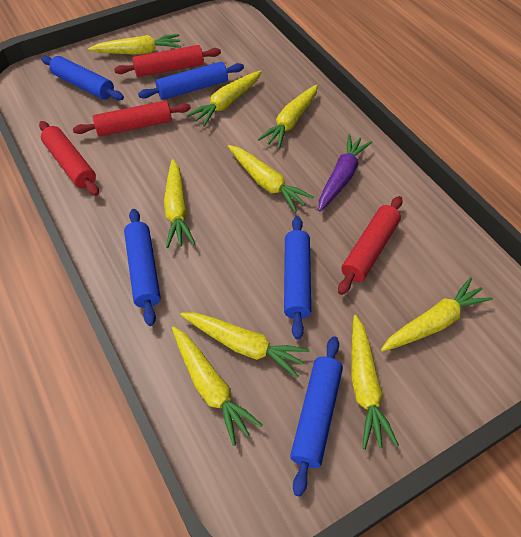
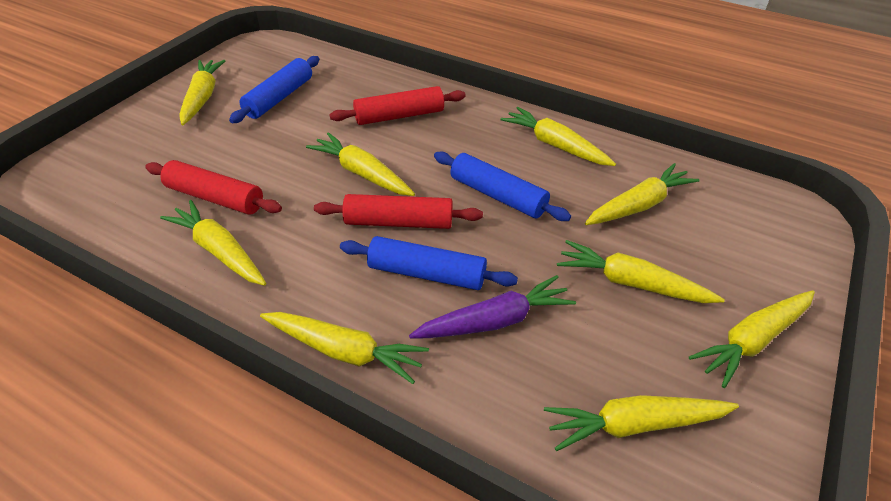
blue rolling pin: [41,56,124,100] [124,209,161,326] [138,62,244,100] [284,216,311,339] [290,336,343,497] = 5 -> [229,56,319,123] [340,236,518,290] [434,151,571,221] = 3
red rolling pin: [39,121,99,196] [73,101,191,137] [114,45,221,77] [338,196,403,295] = 4 -> [145,160,282,215] [314,194,483,229] [329,86,466,125] = 3

